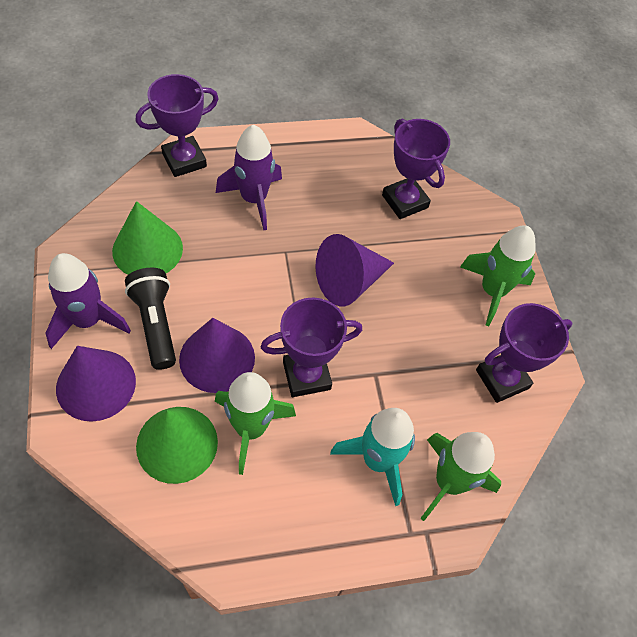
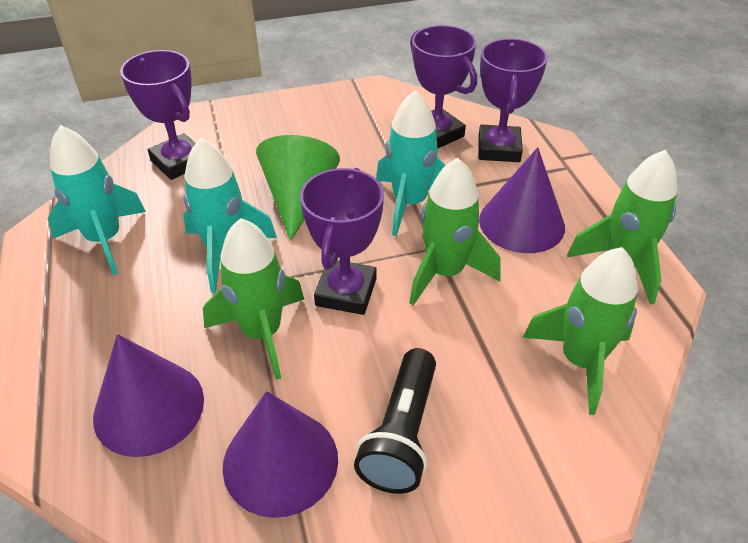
green cone: [112,201,183,275] [136,407,218,484] = 2 -> [256,135,340,241] = 1
green rocket: [215,372,296,475] [420,432,501,521] [460,225,535,326] = 3 -> [203,218,304,380] [409,158,501,305] [522,247,638,415] [567,150,677,305] = 4
purple rocket: [45,253,131,349] [216,124,282,230] = 2 -> none = 0
turquoise rocket: [330,408,415,506] = 1 -> [48,125,146,275] [183,138,277,293] [376,90,446,236] = 3

